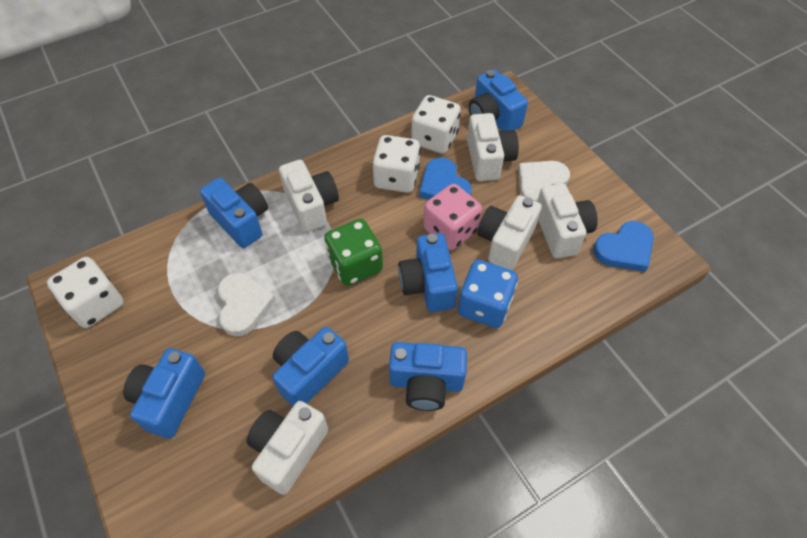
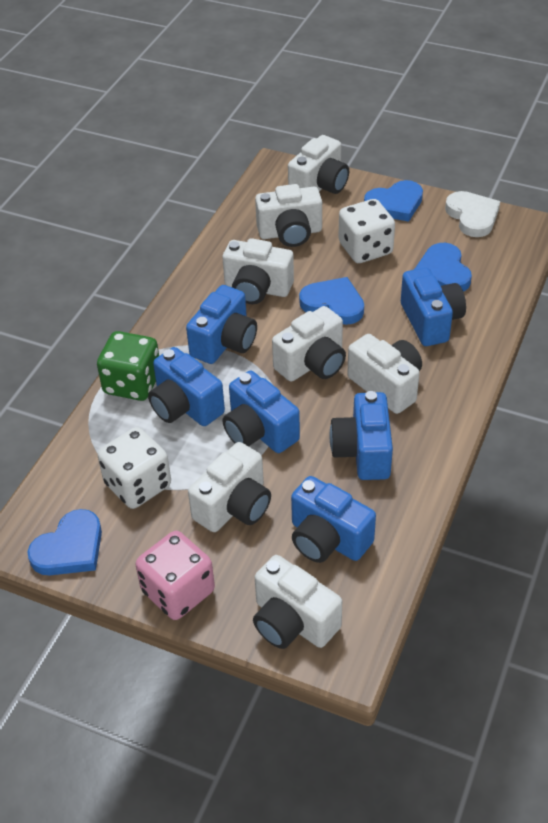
blue dice: [458,260,518,328] = 1 -> none = 0
blue heart: [419,158,472,200] [593,221,654,272] = 2 -> [27,509,102,576] [299,277,364,325] [364,180,423,222] [414,243,472,292] = 4
white camera: [247,401,328,495] [279,160,339,232] [467,113,519,181] [477,195,542,270] [537,184,598,258] = 5 -> [188,442,271,532] [222,238,294,304] [253,555,342,649] [255,184,322,247] [272,306,346,382] [288,135,349,194] [347,334,422,414] = 7
white dice: [47,257,124,328] [372,135,420,193] [411,95,461,154] = 3 -> [98,427,171,509] [339,199,395,263] = 2
white heart: [218,273,276,336] [518,161,570,202] = 2 -> [445,191,500,237] = 1

